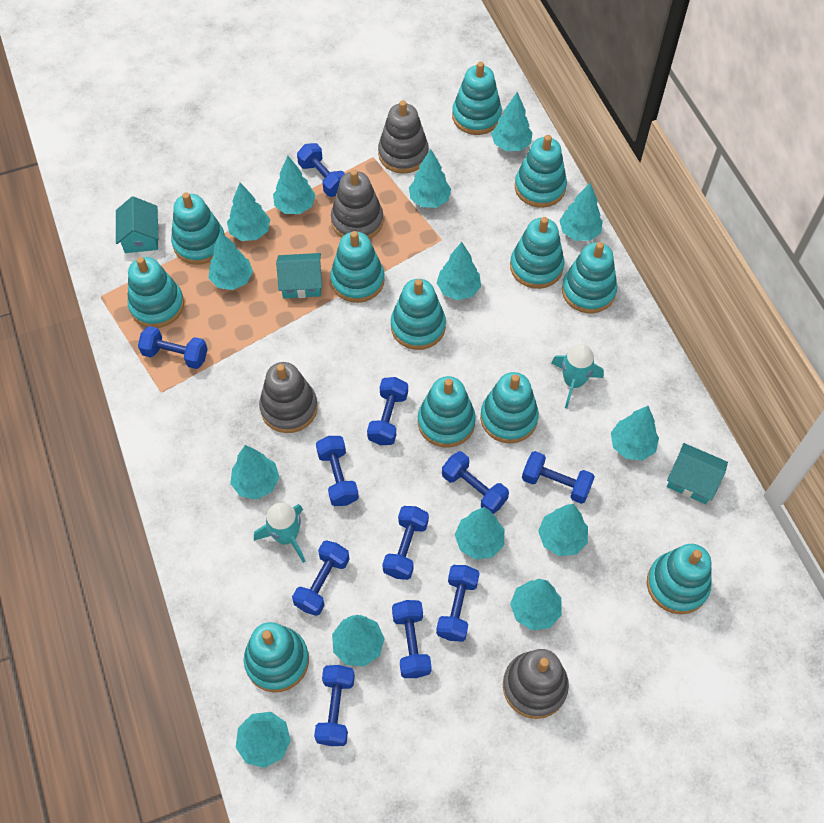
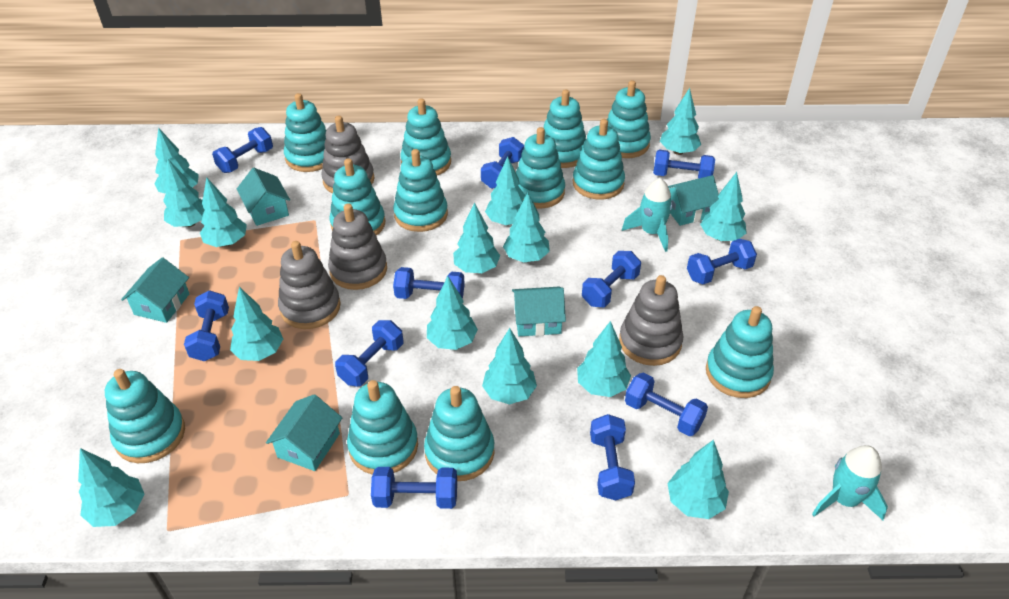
turquoise house: [116,196,158,253] [276,253,322,298] [667,443,728,504] = 3 -> [121,257,189,323] [237,168,290,226] [266,394,342,471] [512,287,566,336] [668,175,719,226] = 5

